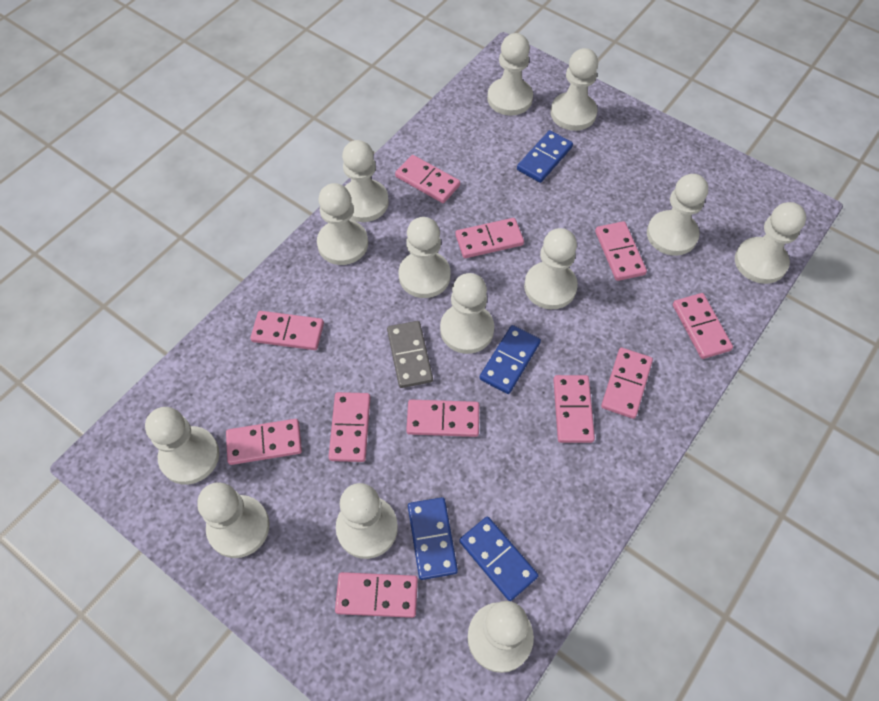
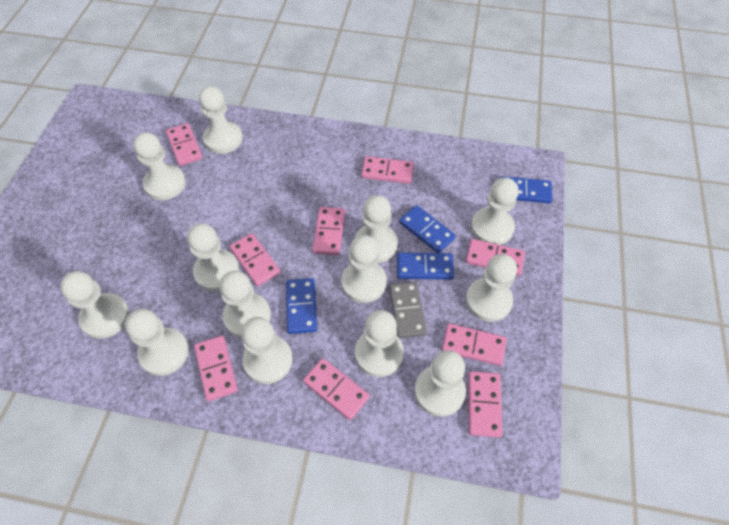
pink domino: [226,419,302,465] [250,311,324,350] [329,392,371,462] [335,572,418,618] [395,155,460,203] [406,400,479,437] [455,218,524,258] [553,375,595,443] [595,221,647,281] [601,348,653,419] [673,293,733,359] = 11 -> [166,123,202,166] [194,336,238,401] [230,233,280,286] [303,358,370,420] [312,207,345,255] [361,156,414,184] [442,324,507,366] [466,239,525,276] [468,371,502,438] = 9

